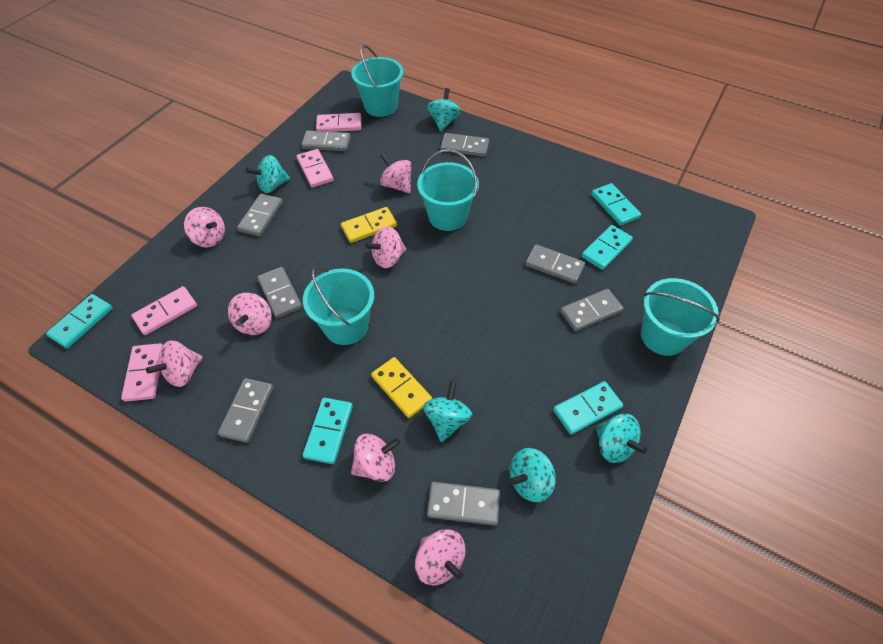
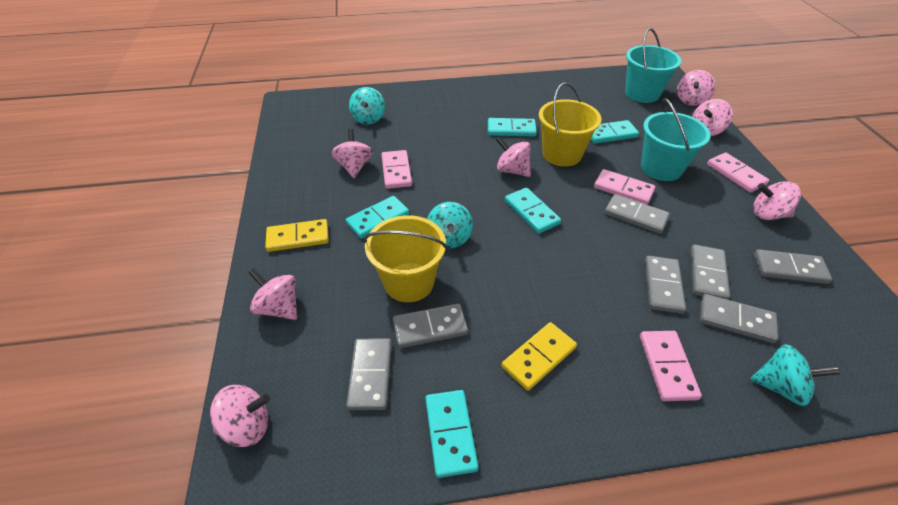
grey domino: [218,378,273,443] [237,194,283,236] [257,267,302,318] [301,131,351,151] [427,482,500,526] [440,133,489,157] [525,244,585,284] [560,289,624,331] = 8 -> [346,338,392,410] [393,304,468,348] [605,194,670,234] [645,256,686,314] [691,244,730,300] [700,294,778,343] [754,249,832,284] = 7
turquoise bucket: [303,266,374,345] [351,45,403,117] [417,149,479,231] [641,278,720,356] = 4 -> [625,28,681,103] [641,98,711,181] = 2
turquoise spinning top: [246,155,290,193] [423,381,472,442] [427,88,461,131] [510,448,556,502] [596,414,647,463] = 5 -> [349,87,385,125] [427,202,473,248] [750,344,840,406] = 3
yellow bucket: none = 0 -> [363,215,447,302] [539,82,601,167] = 2

